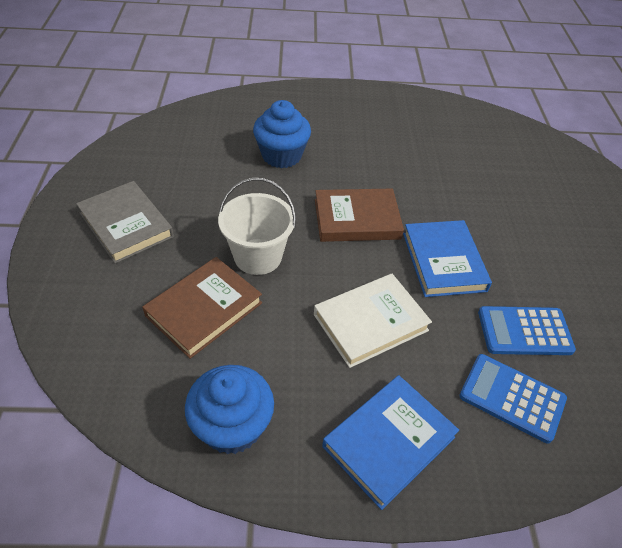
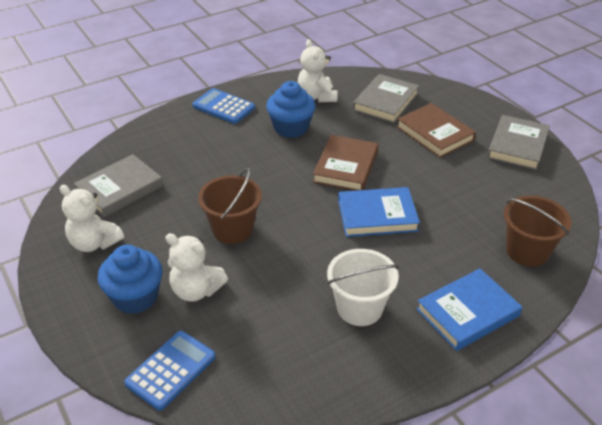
brown bucket: none = 0 -> [198,168,262,244] [504,196,572,267] = 2
grey book: [76,181,174,264] = 1 -> [74,154,163,217] [353,74,419,123] [487,115,550,170] = 3
white book: [314,274,432,368] = 1 -> none = 0
white teddy bear: none = 0 -> [60,185,124,252] [165,233,228,302] [298,39,337,102] = 3

